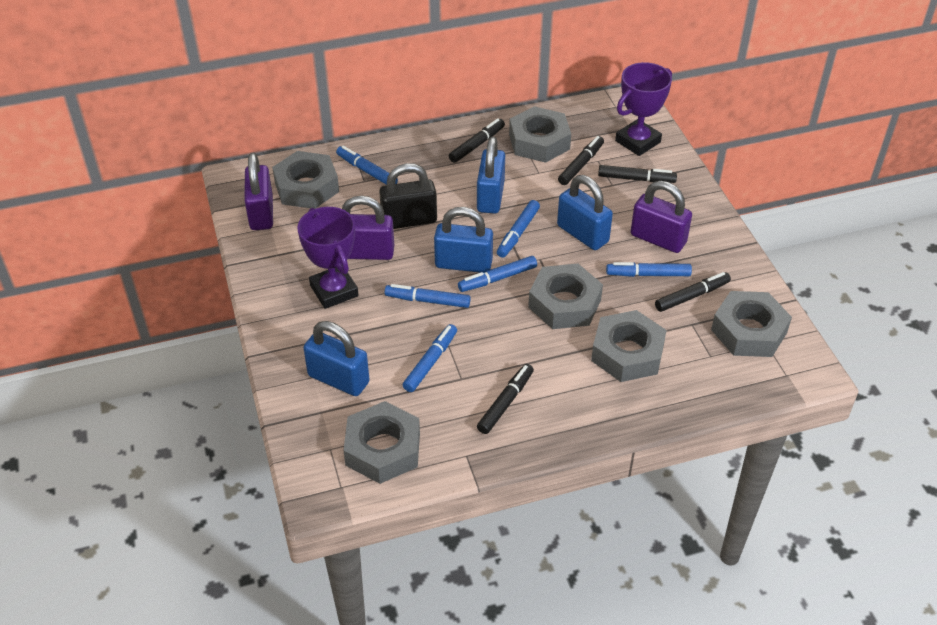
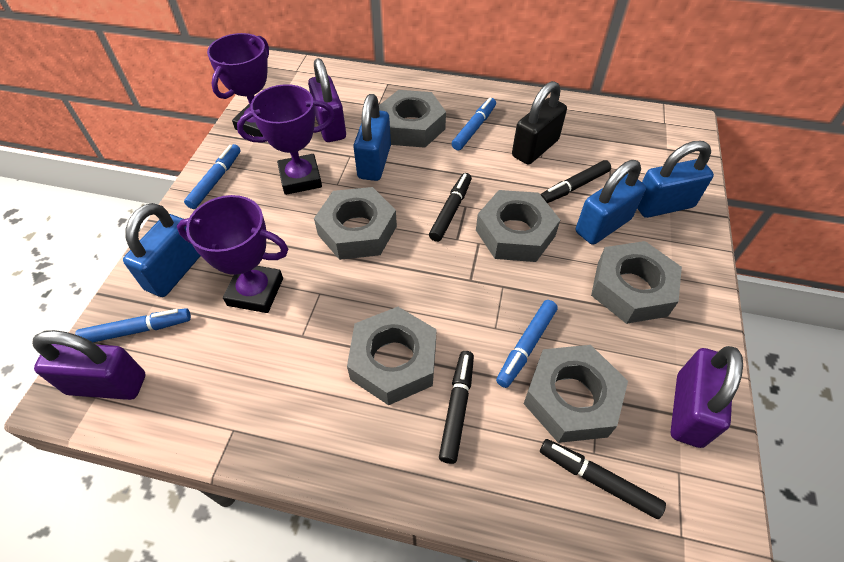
black marker: [449,118,505,163] [477,364,534,434] [558,136,604,185] [598,165,677,183] [655,272,731,312] = 5 -> [429,173,472,242] [439,351,474,464] [540,160,611,203] [540,439,666,519] = 4
blue marker: [336,146,398,185] [385,284,471,308] [403,324,457,392] [458,256,537,292] [497,200,540,258] [606,262,692,277] = 6 -> [75,308,191,342] [184,144,241,209] [452,98,496,150] [496,300,558,388] = 4
purple trophy: [297,207,358,309] [615,62,672,156] = 2 -> [177,195,288,313] [207,33,269,137] [237,84,335,195] = 3

